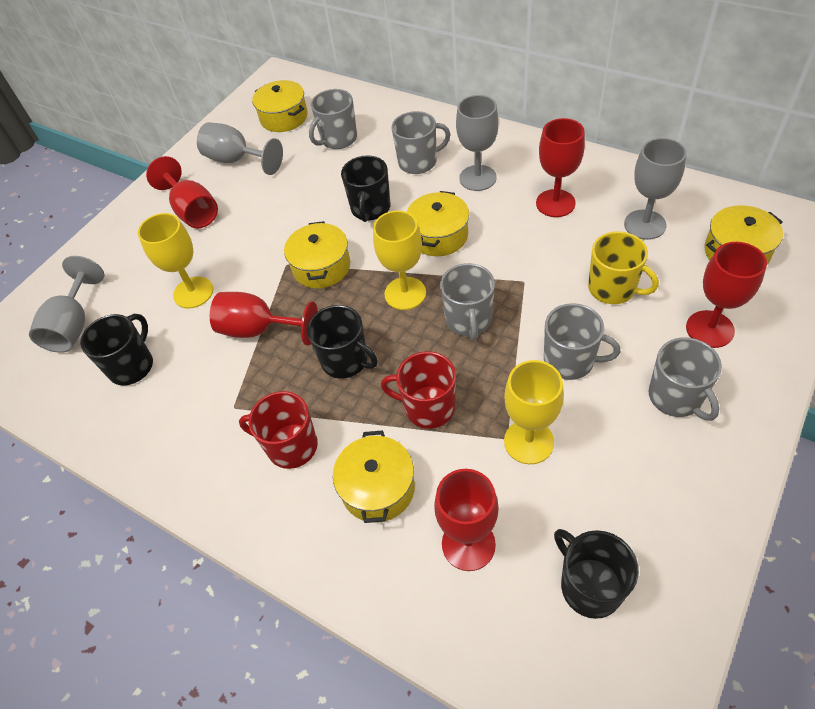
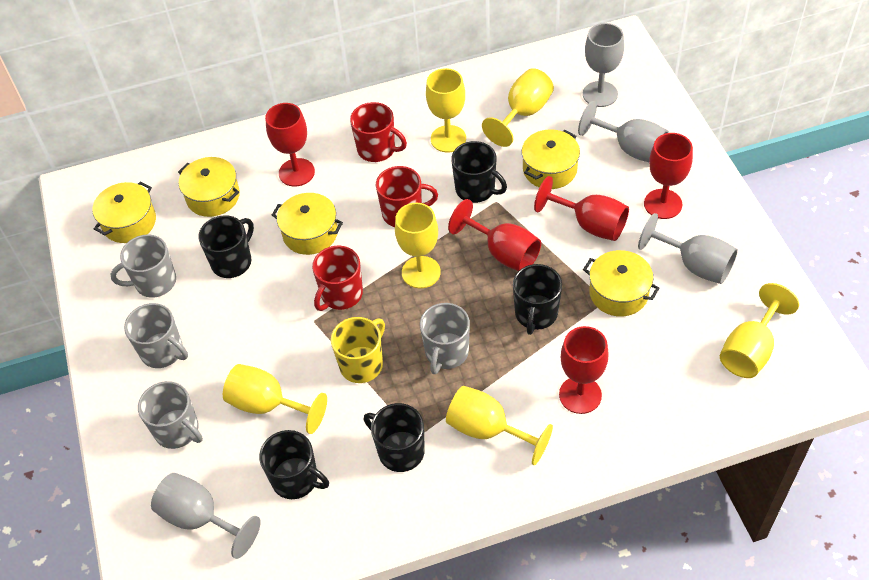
black mug: [80,314,153,385] [307,305,378,379] [341,155,391,222] [554,529,639,619] = 4 -> [198,215,254,278] [259,430,329,499] [364,403,425,472] [451,141,507,203] [513,264,562,335] = 5
grey mug: [309,89,357,149] [391,111,450,174] [440,263,495,341] [544,303,620,380] [649,337,722,421] = 5 -> [111,234,176,298] [124,303,188,368] [138,381,203,449] [420,303,470,374] = 4
red mug: [239,391,318,469] [381,351,456,429] = 2 -> [312,246,363,311] [350,102,407,162] [376,166,438,227] = 3
yellow goblet: [138,213,213,309] [373,211,426,310] [504,360,564,464] = 3 -> [223,364,327,434] [395,203,441,288] [426,68,466,152] [446,386,553,466] [482,68,554,147] [720,283,799,378] = 6

